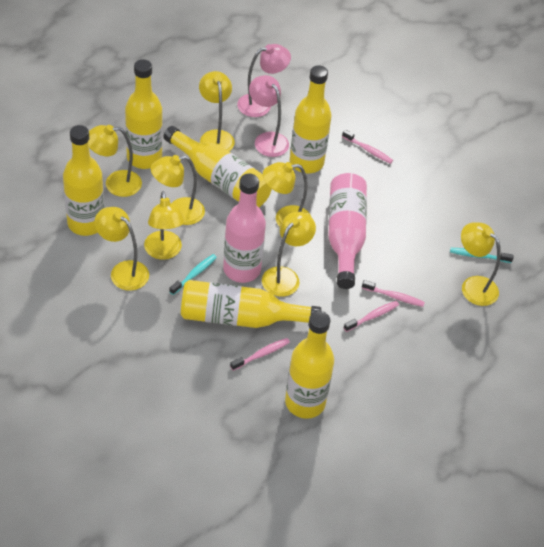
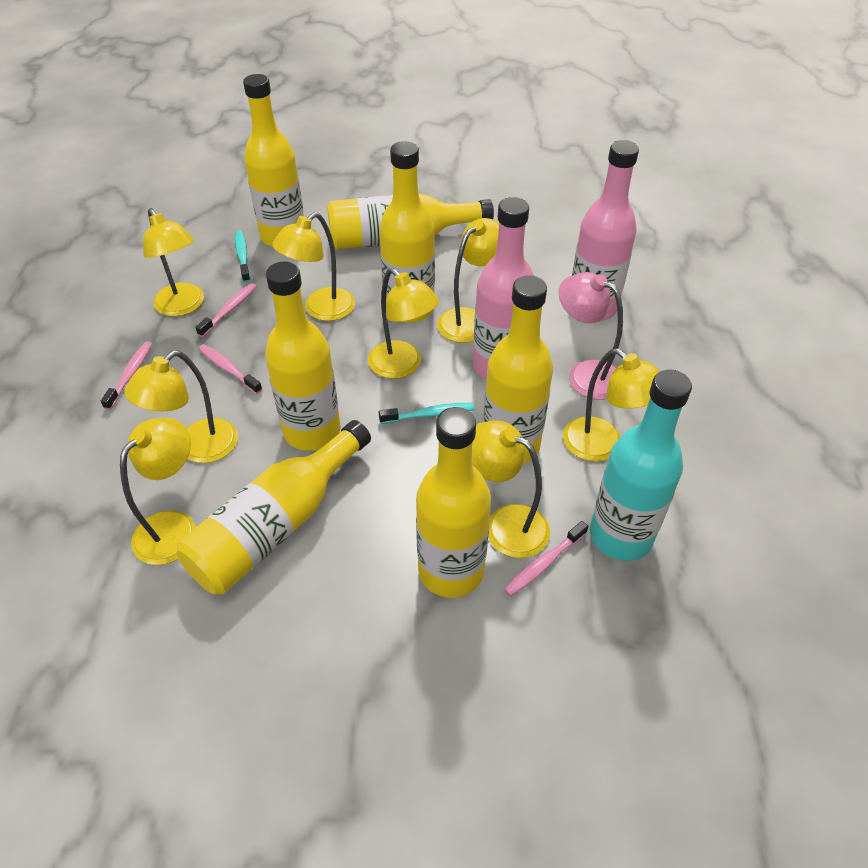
pink lamp: [237,44,291,117] [249,75,289,157] = 2 -> [558,272,623,400] = 1
turquoise bottle: none = 0 -> [590,369,692,561] = 1
yellow bottle: [63,125,104,236] [125,59,163,169] [163,126,272,207] [181,280,321,328] [285,311,334,419] [290,65,332,173] = 6 -> [176,420,371,594] [243,74,304,247] [265,261,340,451] [327,193,494,250] [379,141,435,323] [416,407,491,598] [483,275,553,464] = 7

